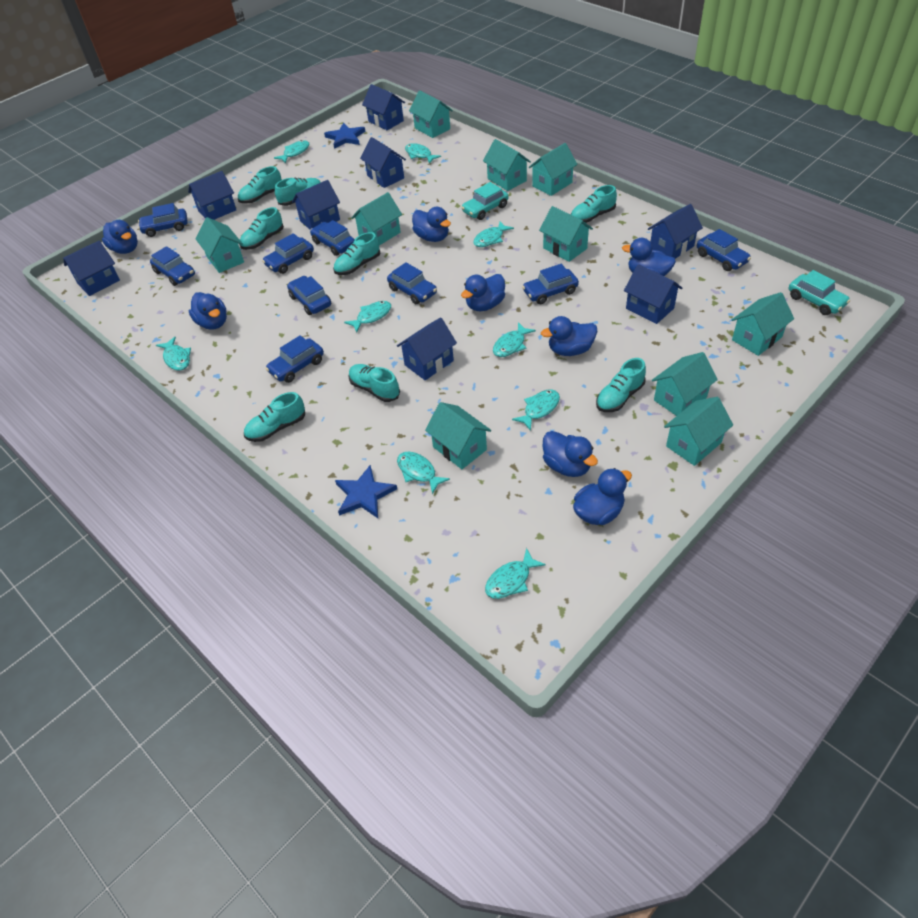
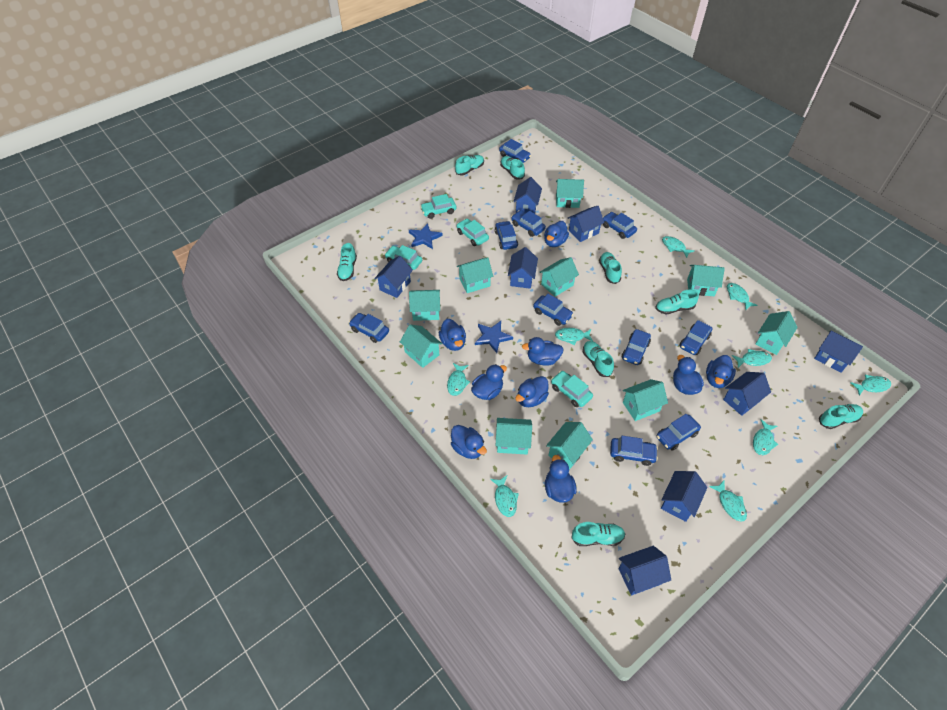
blue car: [138,203,188,237] [150,246,195,286] [262,233,314,274] [266,335,324,383] [287,276,331,315] [310,220,355,256] [387,262,437,304] [522,264,579,304] [697,229,751,271] = 9 -> [349,313,389,343] [495,221,518,250] [499,139,531,163] [511,210,546,237] [533,294,574,326] [603,212,637,239] [610,436,658,466] [621,329,651,365] [656,414,701,451] [679,320,712,355] = 10
blue duck: [102,220,138,254] [189,292,227,330] [412,207,451,242] [461,274,505,311] [541,316,597,356] [542,431,598,477] [573,468,632,525] [622,238,676,276] = 8 -> [439,319,466,351] [451,425,487,459] [471,364,507,400] [515,376,549,407] [522,337,564,366] [544,221,569,247] [545,455,576,503] [673,355,704,395] [706,355,736,388] = 9
turquoise car: [461,182,508,220] [789,270,850,315] = 2 -> [385,245,422,270] [420,194,456,219] [456,219,489,246] [551,371,593,407] = 4

